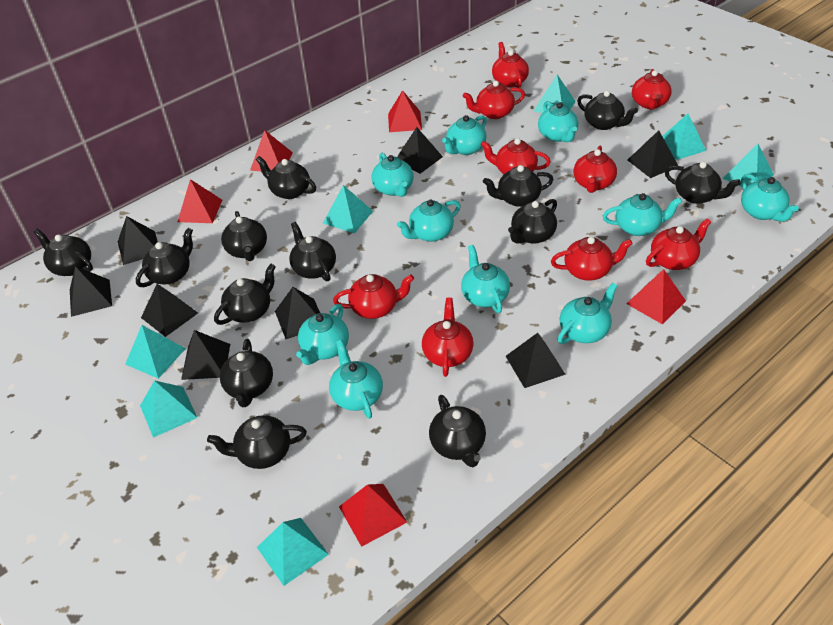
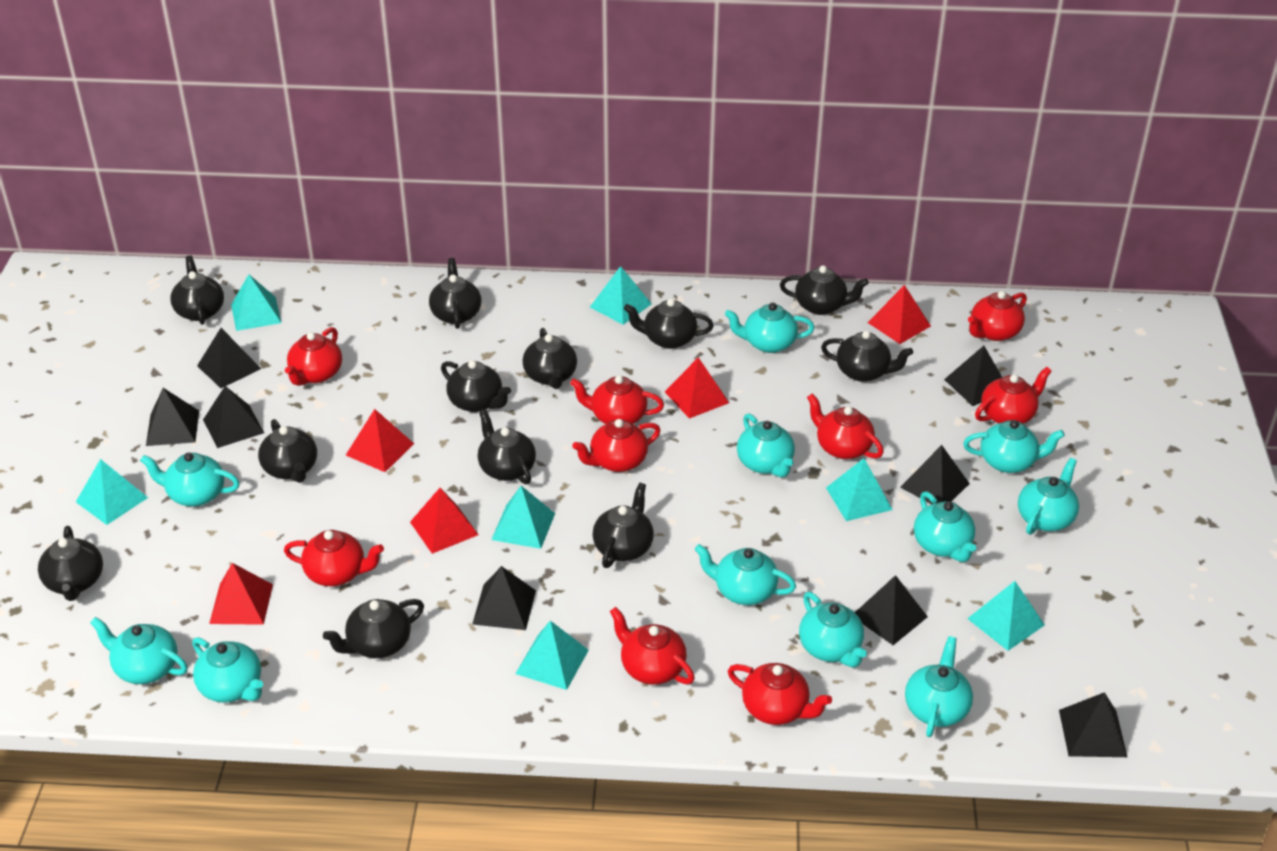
black teapot: [34,229,93,276] [136,228,193,287] [207,415,307,469] [214,264,276,325] [220,339,273,407] [221,211,267,261] [256,156,316,199] [289,222,336,281] [429,395,486,467] [483,165,554,207] [508,199,557,244] [577,91,638,130] [665,162,741,204] = 13 -> [38,526,103,601] [170,256,224,325] [258,419,317,483] [323,599,424,658] [429,258,481,329] [441,360,511,412] [478,409,536,484] [523,328,577,389] [593,483,654,568] [624,299,714,349] [780,265,869,315] [821,331,913,382] = 12
turquoise teapot: [296,304,349,365] [329,340,383,419] [372,153,414,197] [397,199,461,242] [442,115,487,155] [461,245,510,313] [538,101,578,142] [558,283,617,344] [603,193,682,236] [741,174,799,222] = 10 -> [90,617,188,684] [140,452,240,506] [192,637,263,703] [695,544,796,605] [725,303,814,353] [737,414,795,478] [799,592,867,668] [905,636,973,737] [914,492,976,562] [963,420,1065,473] [1018,458,1079,535] = 11

